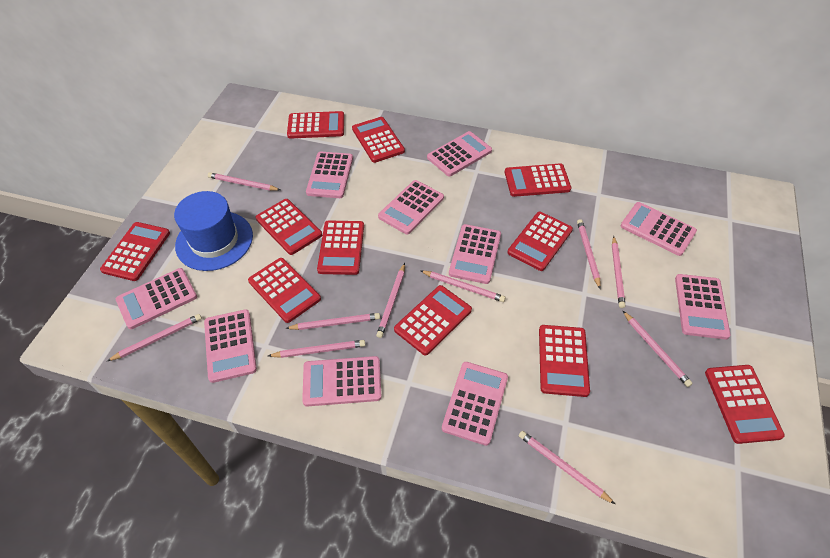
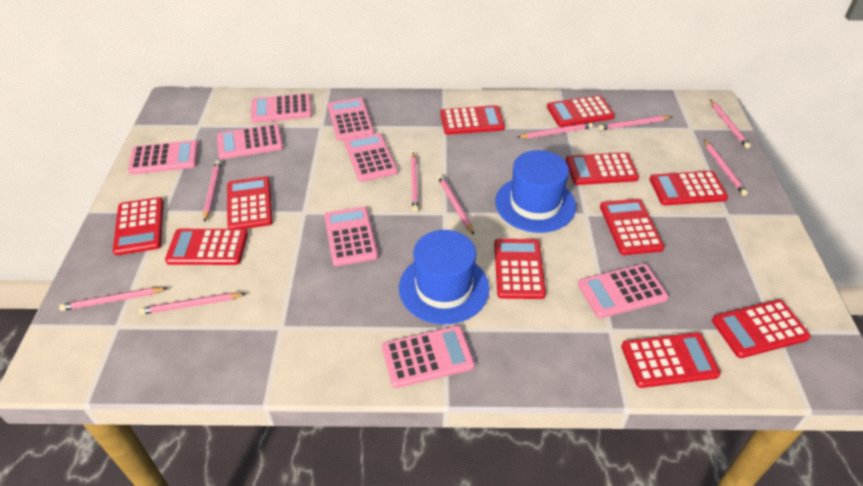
blue hat: [174,191,253,271] = 1 -> [399,230,489,325] [495,150,576,233] = 2
pink calculator: [116,268,197,329] [204,309,257,383] [302,356,382,406] [306,152,353,198] [378,180,444,235] [427,131,492,177] [442,362,508,446] [449,224,501,284] [621,202,697,256] [675,274,731,340] = 10 -> [128,140,198,175] [217,124,283,159] [251,93,312,123] [324,206,378,266] [328,98,374,141] [344,133,398,182] [382,326,475,388] [578,264,669,318] = 8
pink pencil: [107,314,202,361] [208,172,280,191] [268,340,365,358] [285,313,380,330] [376,263,405,338] [420,270,506,302] [519,431,615,504] [577,219,601,289] [612,236,625,308] [623,311,693,387] = 10 -> [59,287,168,311] [139,293,245,315] [203,160,221,222] [411,152,419,212] [437,175,474,235] [517,123,593,138] [598,116,671,130] [704,140,748,196] [710,100,751,149] = 9

